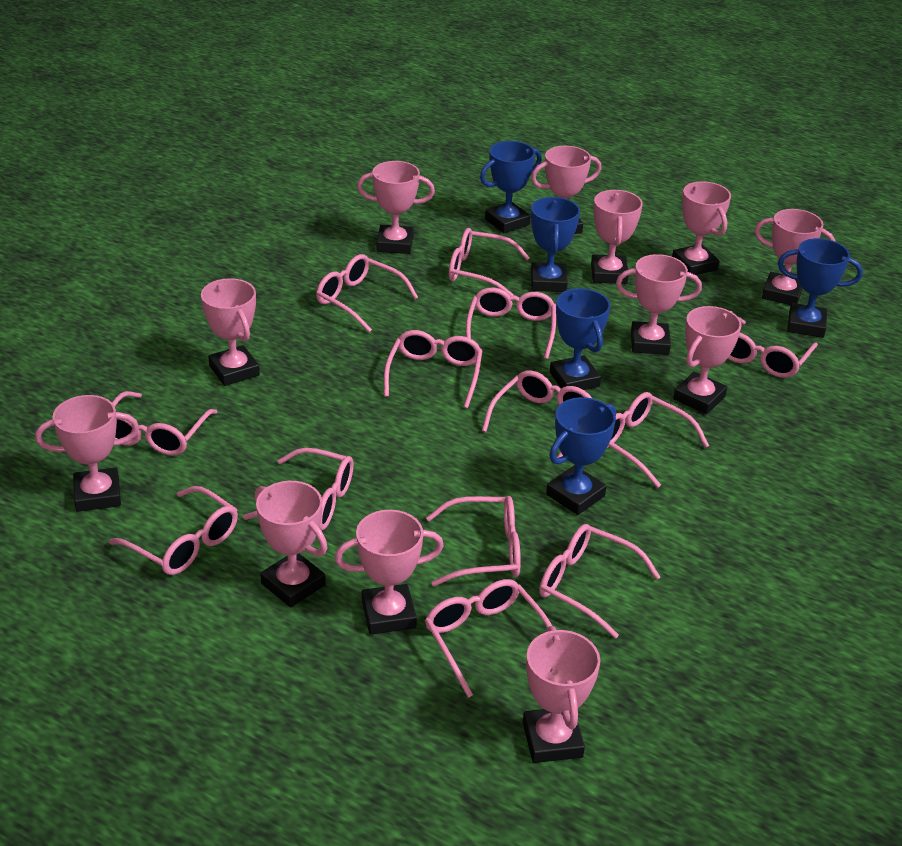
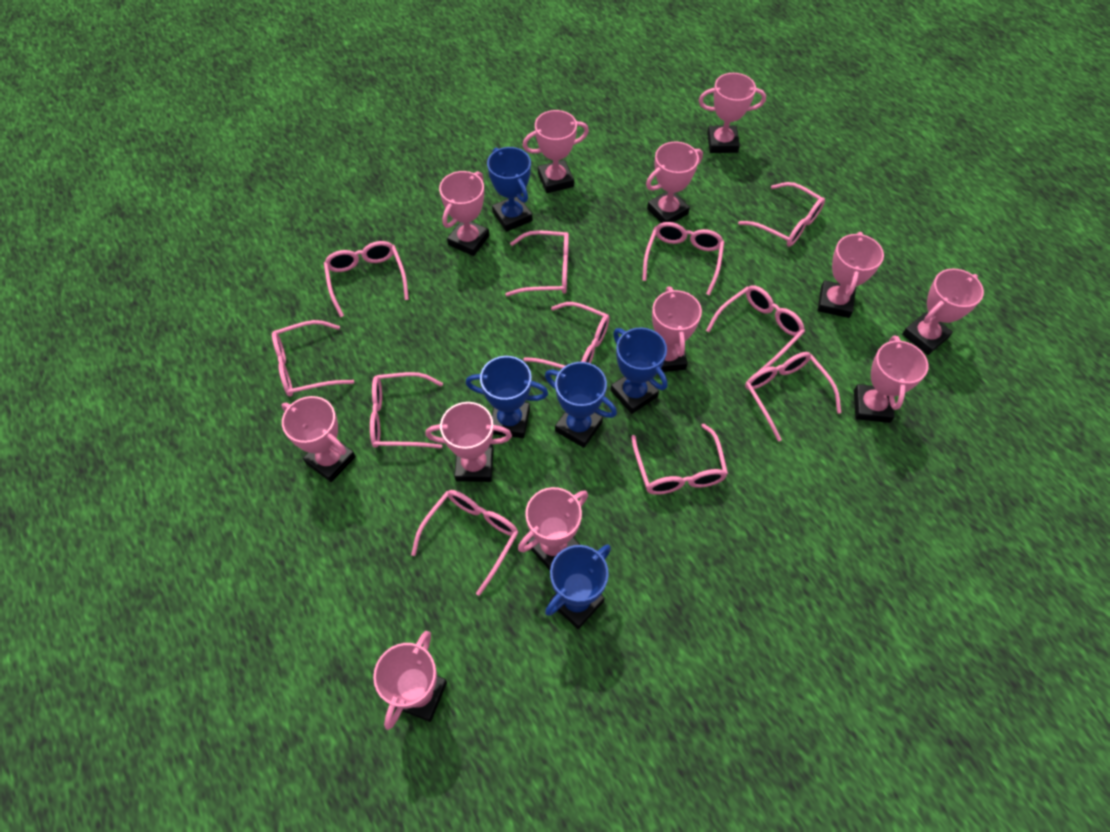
pink glasses: [109,486,238,575] [112,391,217,456] [243,448,354,530] [316,254,418,332] [384,330,482,408] [425,579,552,698] [426,496,521,586] [449,228,530,296] [466,288,556,359] [482,370,592,458] [539,524,660,639] [607,392,709,488] [728,317,818,378] = 13 -> [272,320,354,396] [324,241,409,317] [370,372,443,449] [411,490,519,596] [505,230,569,296] [524,302,609,369] [631,424,728,495] [642,222,724,295] [706,285,805,372] [738,182,825,247] [745,352,841,442] = 11

